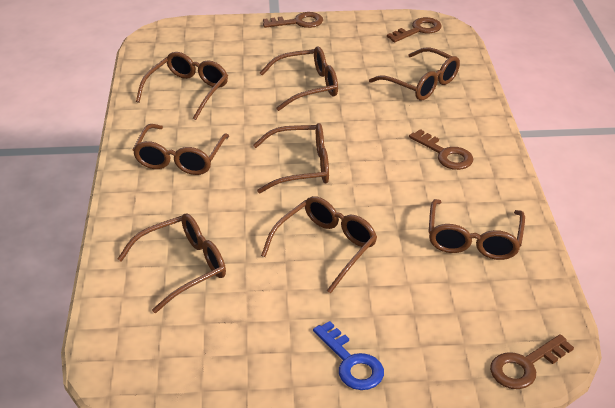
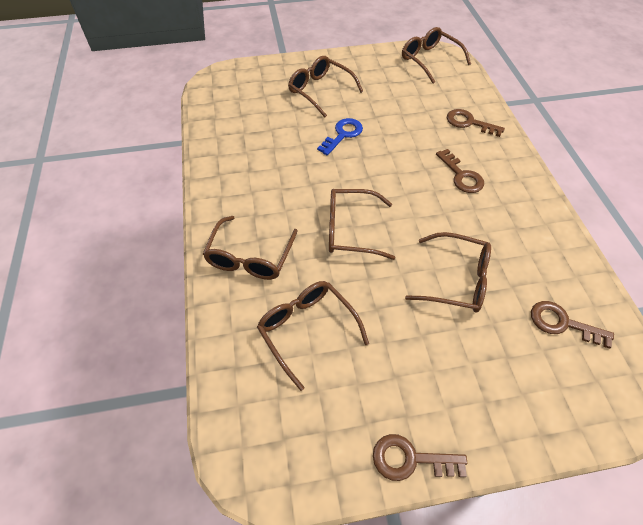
brown glasses: [118,213,226,313] [133,124,229,175] [136,52,228,120] [253,123,329,193] [260,46,338,111] [261,196,377,294] [369,47,460,101] [428,199,525,260] = 8 -> [203,216,297,280] [257,281,369,391] [288,56,363,118] [329,189,395,260] [402,27,471,83] [405,232,491,313] = 6

